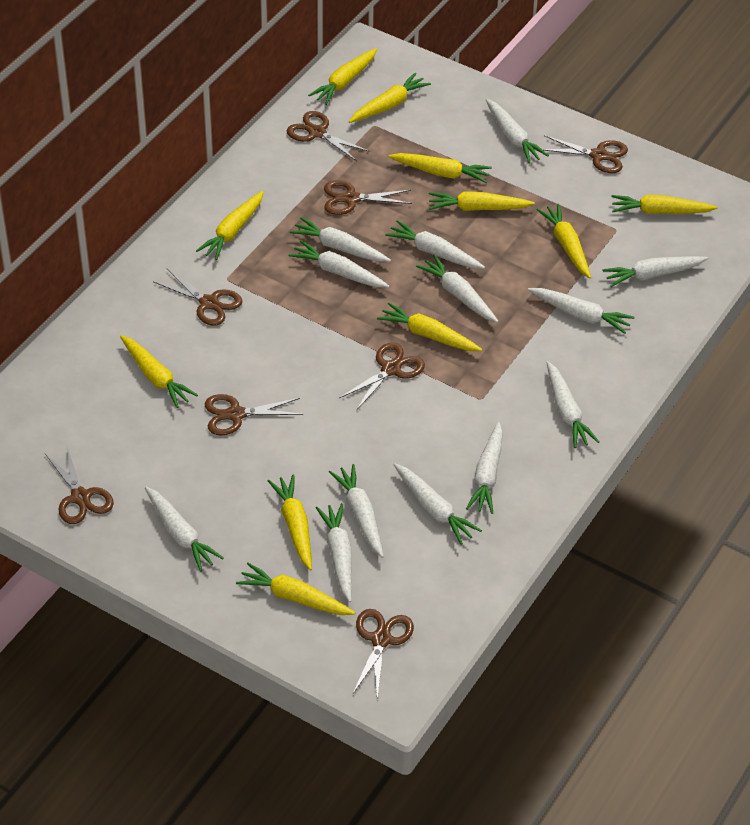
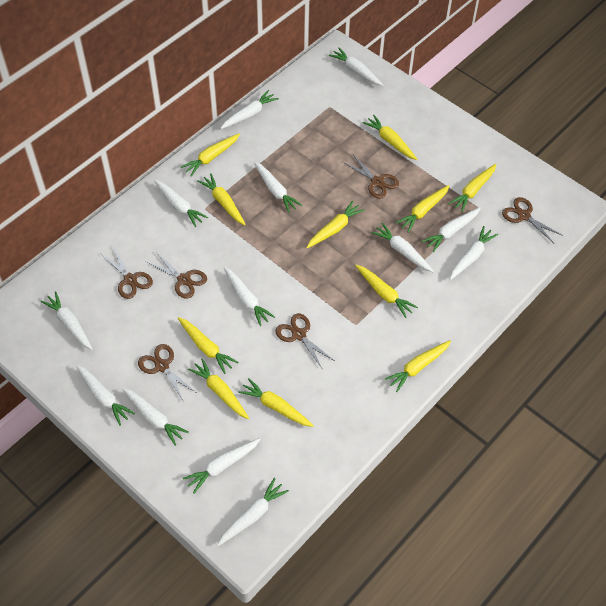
brown scissors: [45,445,114,524] [153,269,242,326] [205,394,303,435] [287,111,370,161] [324,180,412,215] [339,342,425,411] [352,609,414,699] [542,135,628,173] = 8 -> [101,248,153,299] [138,344,197,402] [146,252,207,298] [276,313,335,370] [343,154,399,199] [502,197,563,243] = 6

